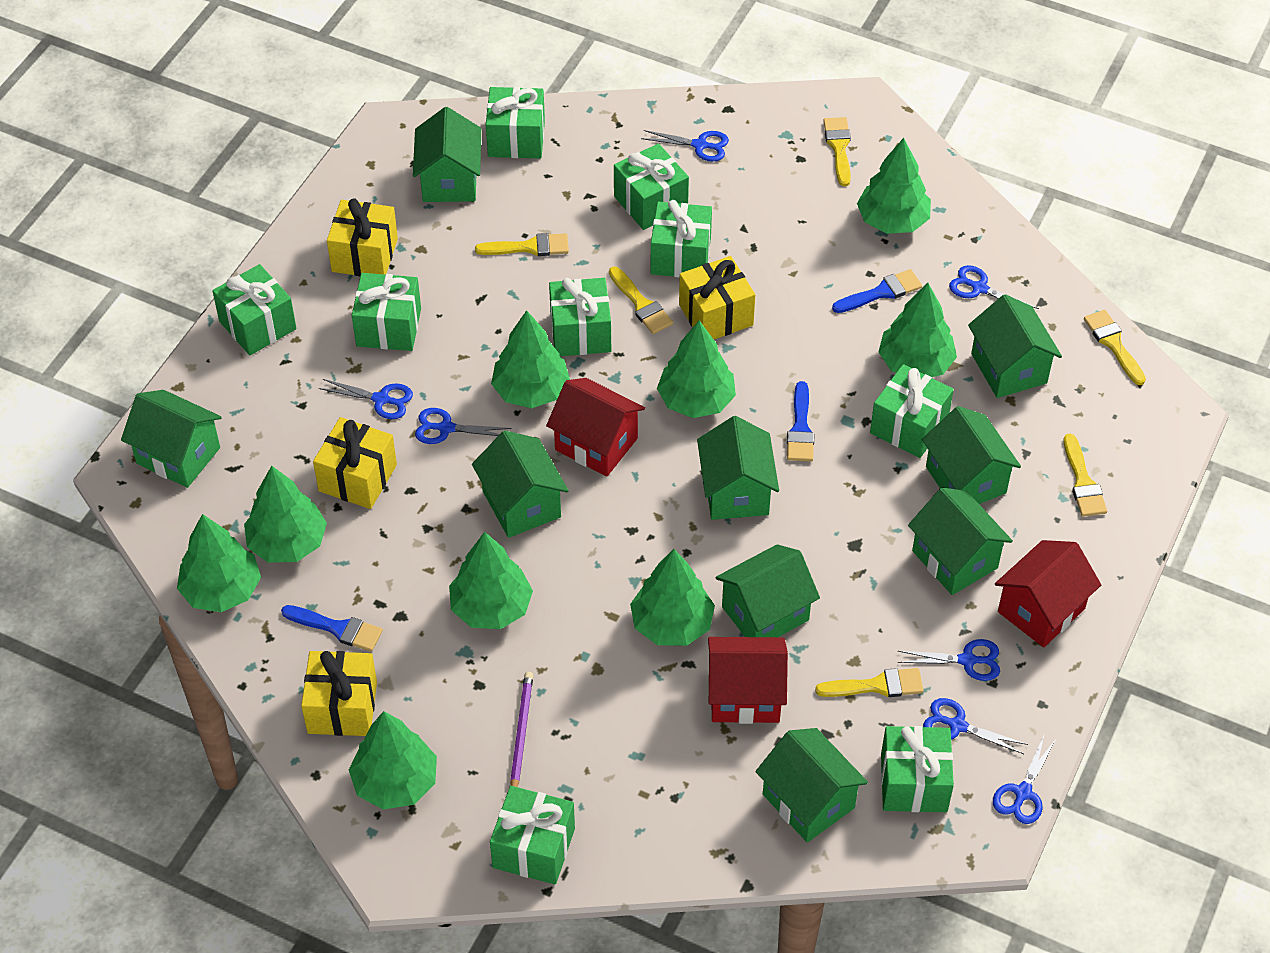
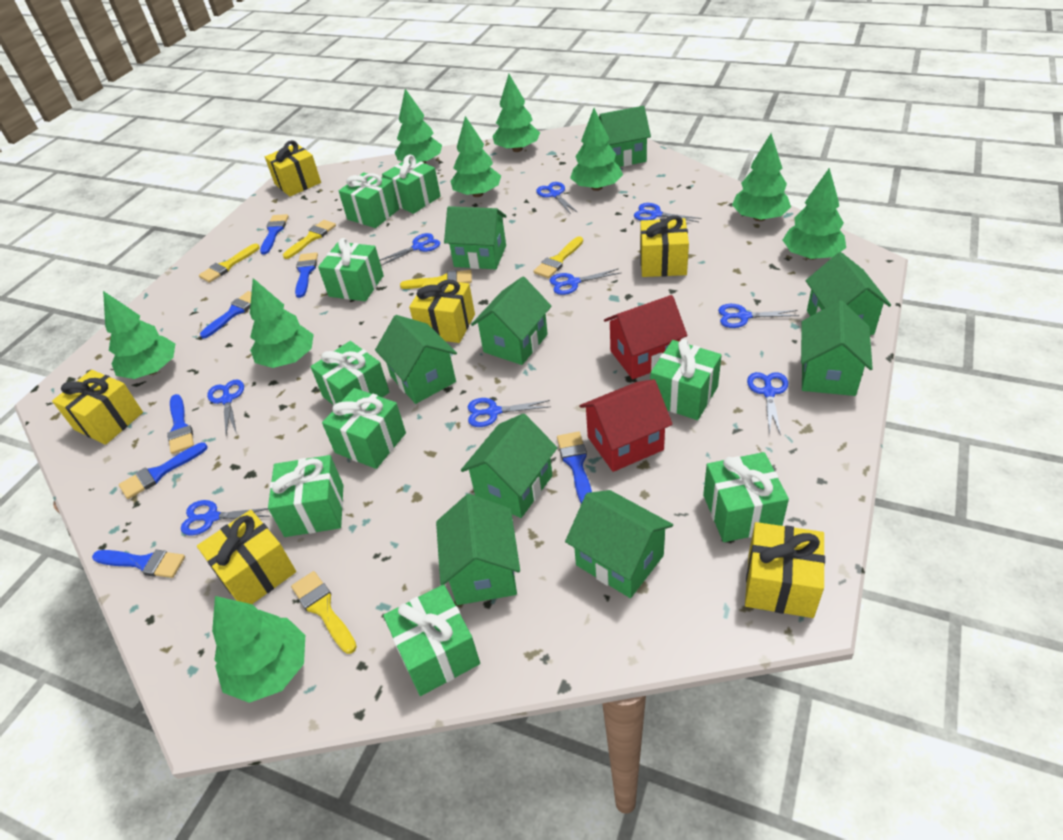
blue brush: [281,605,383,652] [787,381,814,462] [832,269,922,313] = 3 -> [92,550,185,578] [119,442,208,499] [167,394,194,454] [200,291,252,339] [260,214,289,254] [295,252,318,298] [557,431,592,504] = 7
blue scissors: [319,379,413,419] [415,408,512,444] [641,130,729,162] [898,639,1000,681] [923,698,1028,754] [949,265,1039,309] [993,736,1057,824] = 7 -> [181,500,271,535] [207,380,244,435] [380,233,440,266] [468,398,551,427] [536,182,578,214] [550,268,621,295] [634,203,701,222] [718,304,799,328] [747,372,788,435] = 9
purple pencil: [510,672,533,787] = 1 -> none = 0
red house: [546,378,645,477] [708,637,788,724] [995,540,1101,647] = 3 -> [579,379,673,472] [604,295,688,379] = 2
yellow brush: [475,233,569,256] [609,267,673,334] [815,668,923,697] [824,117,851,186] [1064,433,1107,517] [1084,310,1146,385] = 6 -> [199,244,260,283] [283,220,336,259] [291,571,357,654] [400,270,472,289] [533,236,583,278] = 5
yellow gift: [301,651,377,736] [313,417,397,509] [327,198,398,276] [679,256,755,339] = 4 -> [52,370,143,445] [197,510,296,604] [265,140,321,197] [409,279,475,343] [640,215,689,277] [745,522,825,618] = 6

